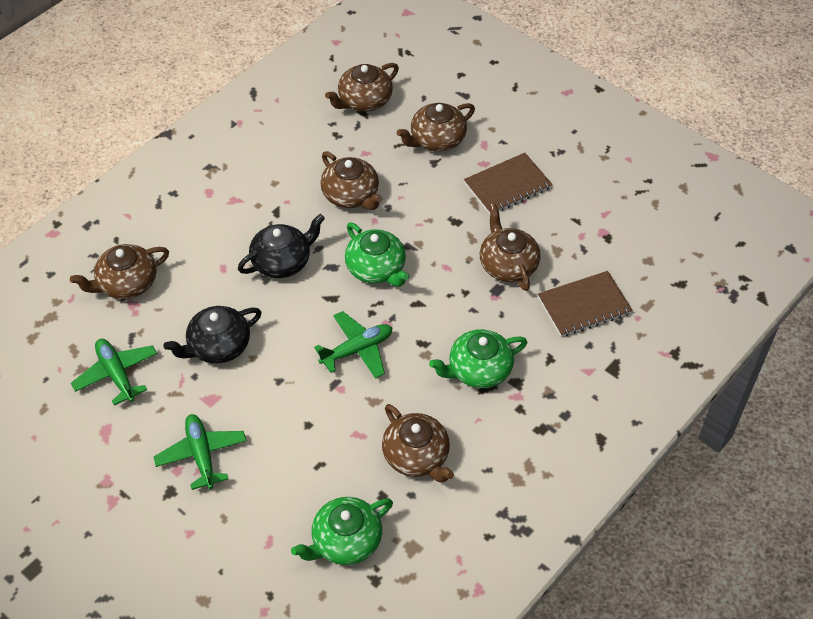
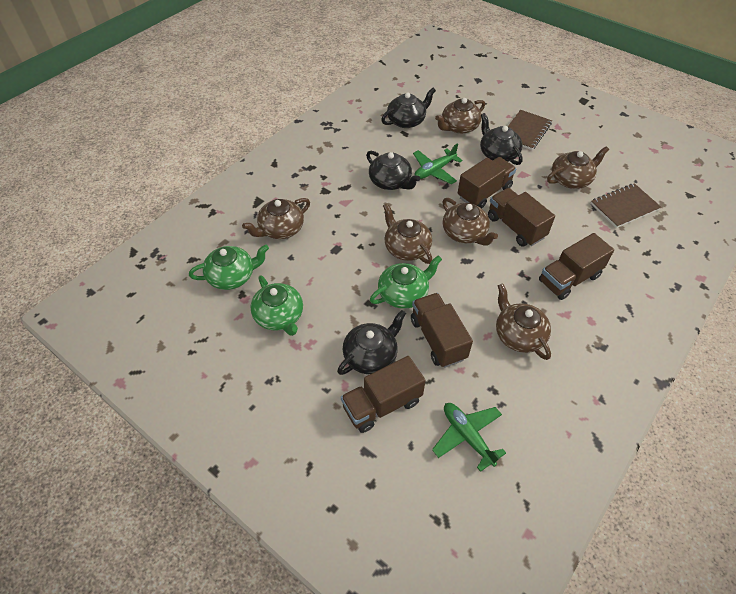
black teapot: [163,306,262,364] [238,214,325,278] = 2 -> [337,310,406,375] [366,151,420,190] [381,88,436,128] [480,113,523,165] = 4
brown truck: none = 0 -> [341,356,426,433] [411,293,473,368] [458,157,516,208] [488,188,555,247] [539,233,614,300] = 5
green plane: [71,339,157,406] [154,414,247,490] [314,311,392,379] = 3 -> [413,143,463,184] [432,403,506,472] = 2

